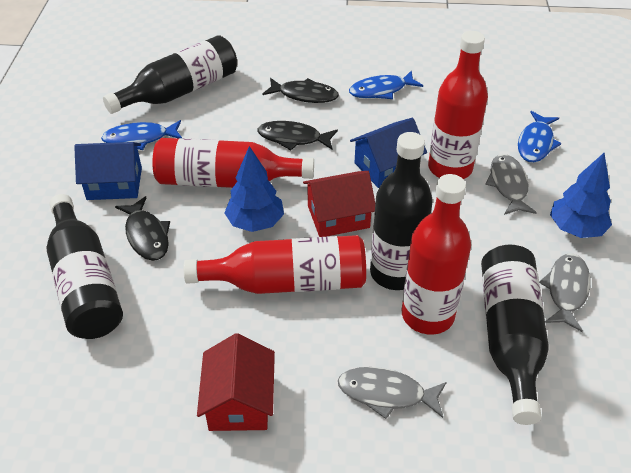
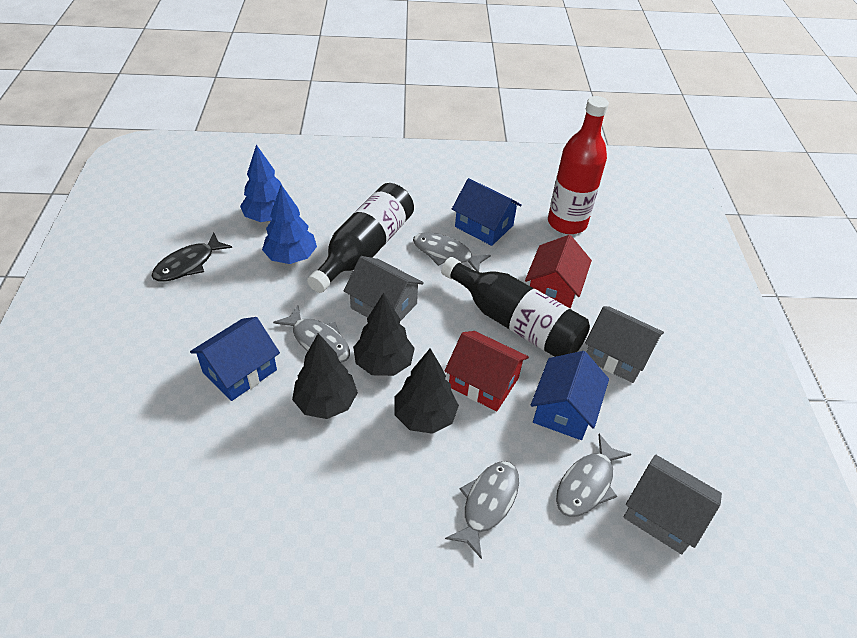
black bottle: [47,194,123,339] [103,35,237,114] [370,132,433,290] [481,245,549,425] = 4 -> [307,183,414,293] [441,257,590,357] = 2
black fish: [115,196,170,261] [257,121,338,150] [263,78,339,103] = 3 -> [151,233,232,282] = 1
black tree: none = 0 -> [292,333,358,419] [353,293,415,376] [394,349,459,434] = 3
blue fish: [101,120,182,150] [349,70,423,99] [518,111,562,162] = 3 -> none = 0
blue house: [74,142,142,200] [350,118,427,188] = 2 -> [190,317,280,401] [452,178,522,246] [531,351,609,440] = 3
grey fish: [338,367,447,419] [485,154,537,215] [539,254,591,332] = 3 -> [273,305,350,363] [413,232,491,272] [445,461,519,559] [556,434,631,517] = 4
grey house: none = 0 -> [344,256,424,321] [585,306,664,383] [623,455,722,554] = 3
red bottle: [152,138,314,188] [183,235,366,294] [402,174,471,335] [428,31,488,179] = 4 -> [548,96,609,234] = 1

